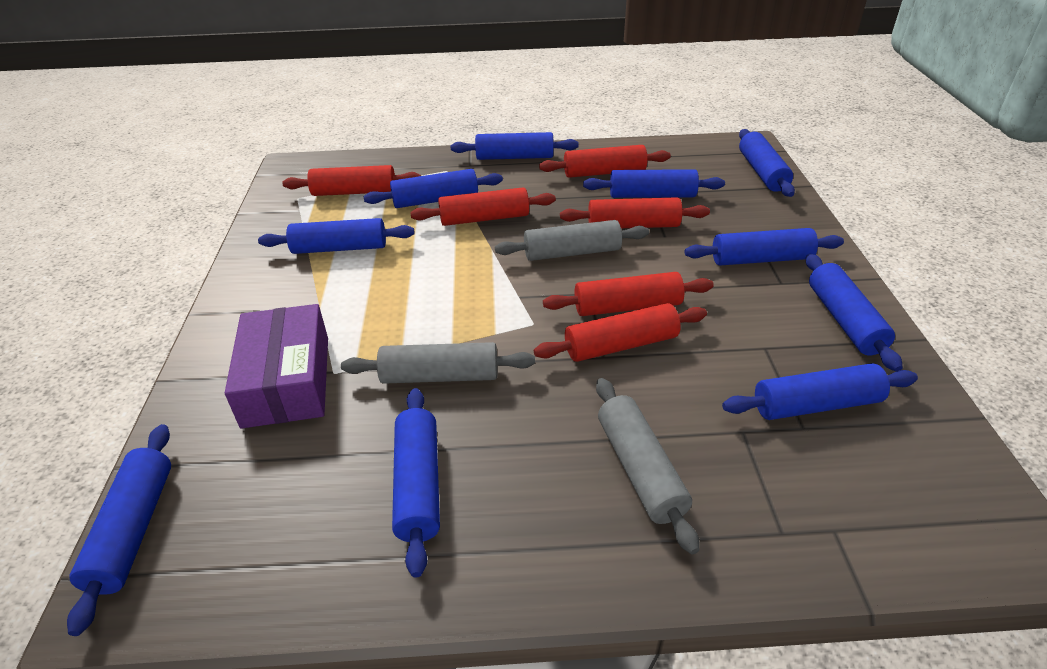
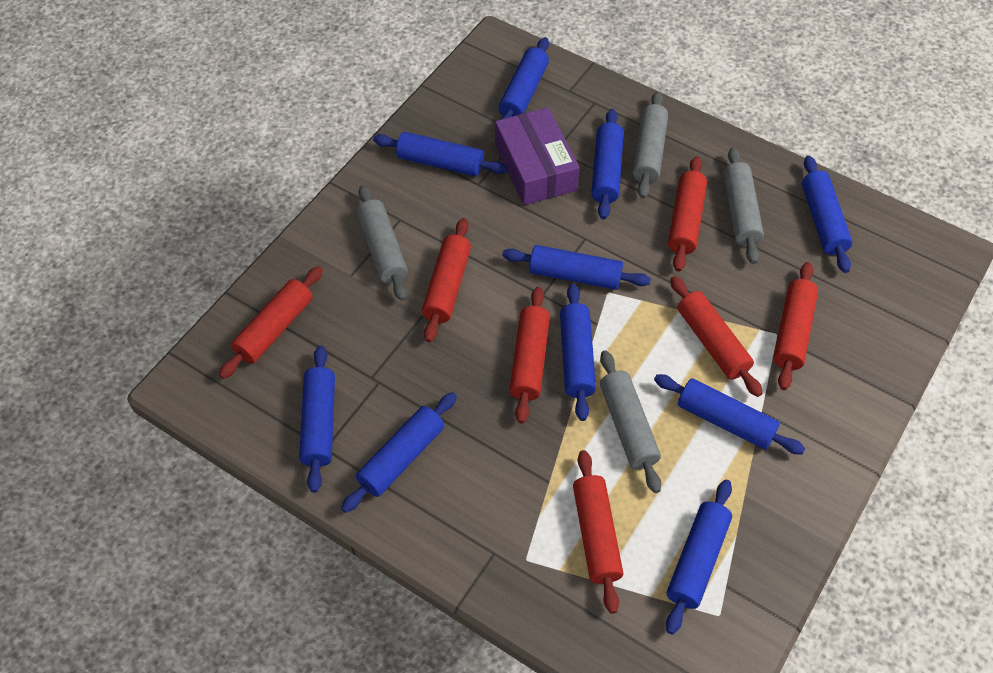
grey rolling pin: [341,342,535,384] [495,220,649,261] [596,378,700,554] = 3 -> [357,185,408,301] [600,350,661,493] [632,91,668,198] [723,147,764,264] = 4
red rolling pin: [282,165,421,196] [410,187,556,226] [534,303,707,362] [539,145,671,178] [543,272,714,316] [560,197,710,228] = 6 -> [219,266,323,379] [422,218,471,342] [509,287,550,423] [573,450,623,614] [668,156,707,272] [670,276,763,397] [773,262,818,390] = 7

